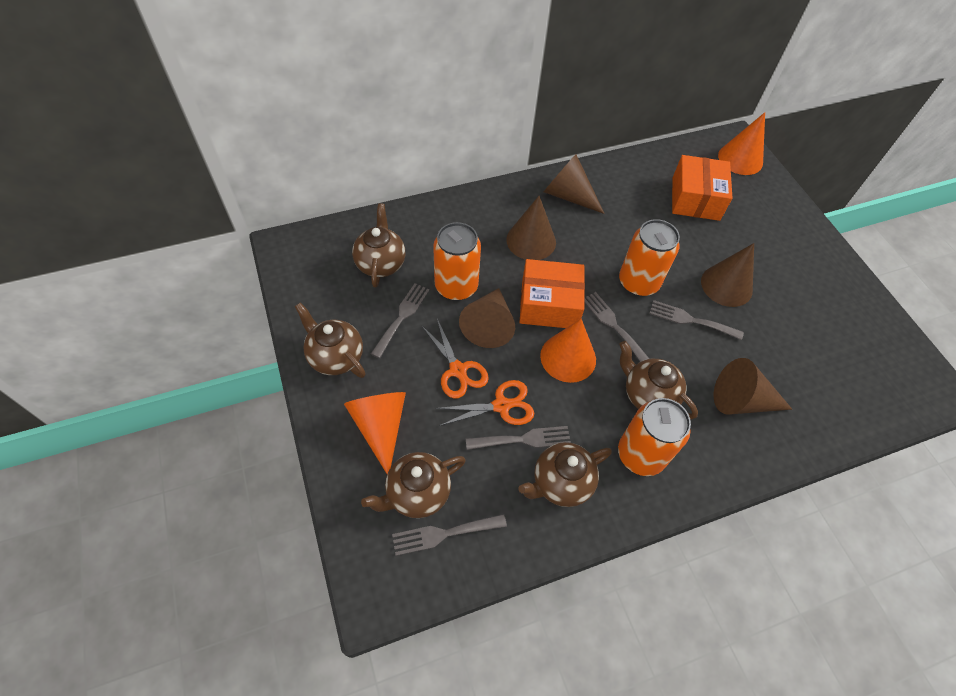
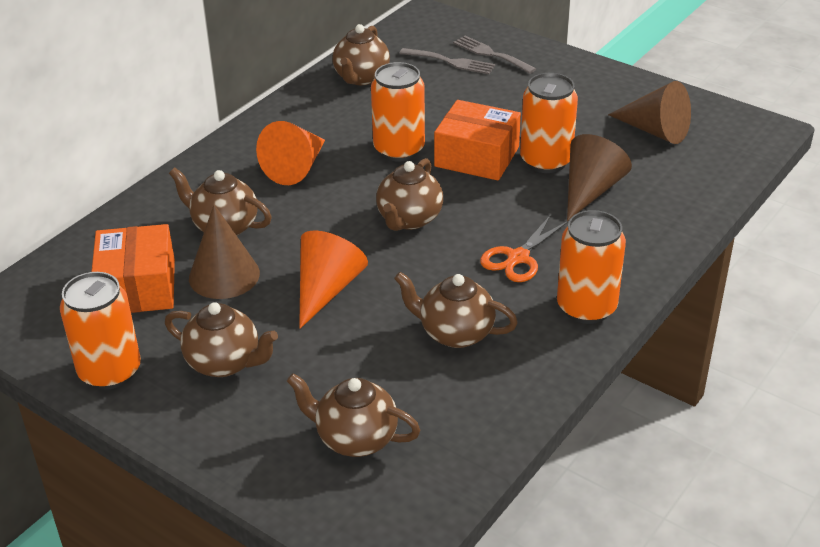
brown cone: [459,288,515,348] [506,196,556,260] [544,154,605,214] [701,243,754,307] [714,358,792,415] = 5 -> [189,205,260,299] [567,134,632,221] [608,81,691,144] = 3
brown teapot: [295,302,366,378] [352,203,405,288] [361,452,466,518] [518,442,612,507] [619,341,698,419] = 5 -> [165,302,278,377] [169,167,272,236] [287,373,421,457] [333,24,390,85] [376,158,443,231] [394,272,518,348] = 6
grey fork: [371,283,430,358] [392,514,507,556] [466,426,571,450] [584,292,649,362] [649,300,744,340] = 5 -> [399,48,495,74] [453,36,536,74] = 2
orange can: [433,222,481,301] [618,398,691,476] [619,219,680,296] = 3 -> [60,272,141,390] [371,62,425,161] [520,73,578,173] [557,210,626,324] = 4
orange cone: [344,392,406,474] [540,319,596,383] [718,112,765,175] = 3 -> [256,121,325,185] [299,231,368,329] = 2
orange scissors: [422,319,489,399] [435,380,534,426] = 2 -> [480,215,569,282] = 1

